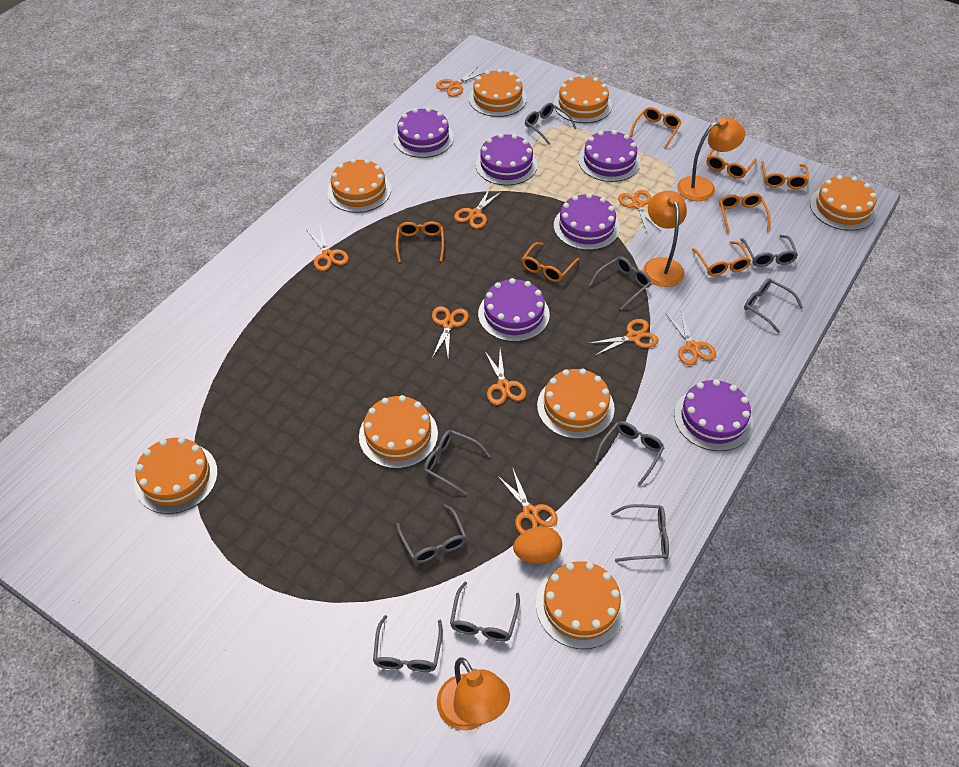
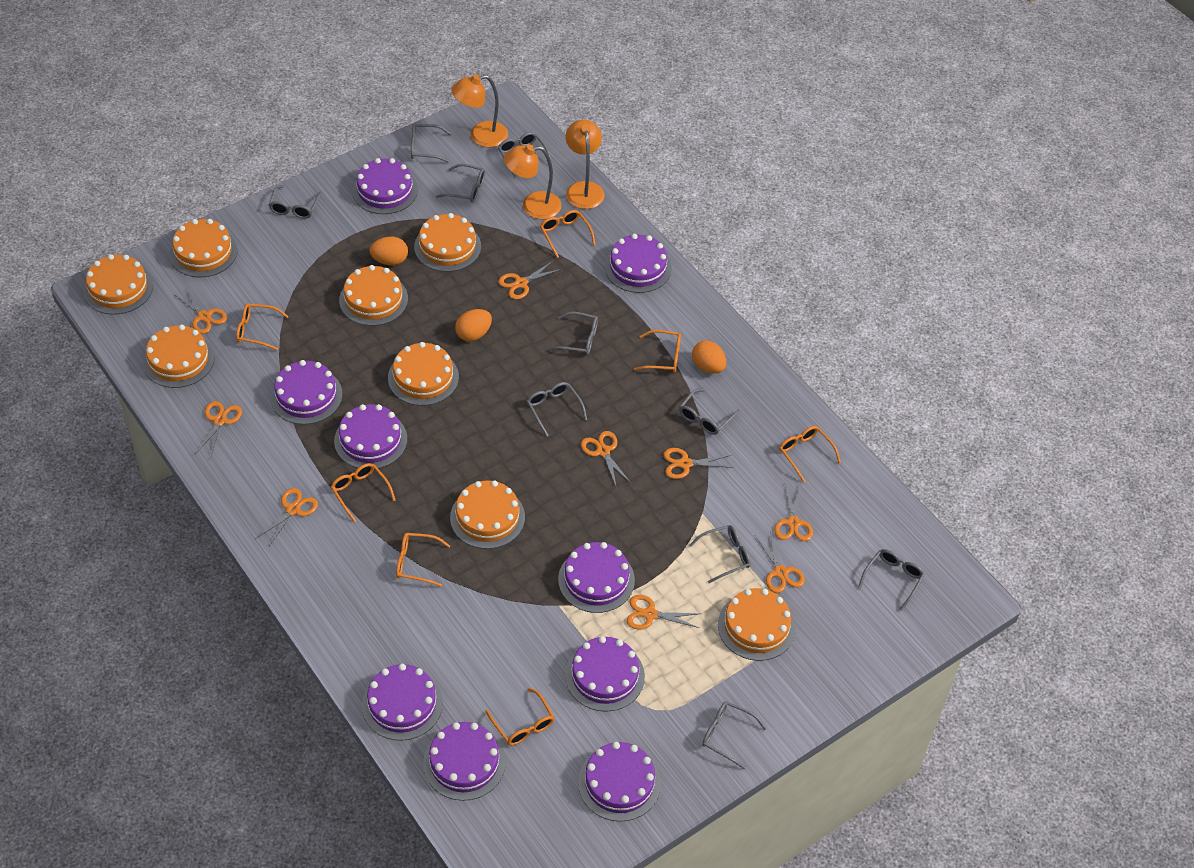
orange egg: [513,526,562,564] = 1 -> [369,237,408,265] [455,309,492,341] [692,340,726,374] = 3
purple cake: [393,107,454,158] [475,133,538,186] [478,278,550,342] [554,193,620,250] [578,130,640,182] [674,379,753,451] = 6 -> [270,360,342,425] [334,404,407,469] [352,158,418,214] [362,664,443,741] [423,722,506,801] [558,542,635,613] [565,636,645,712] [578,742,661,822] [605,234,672,293] = 9

